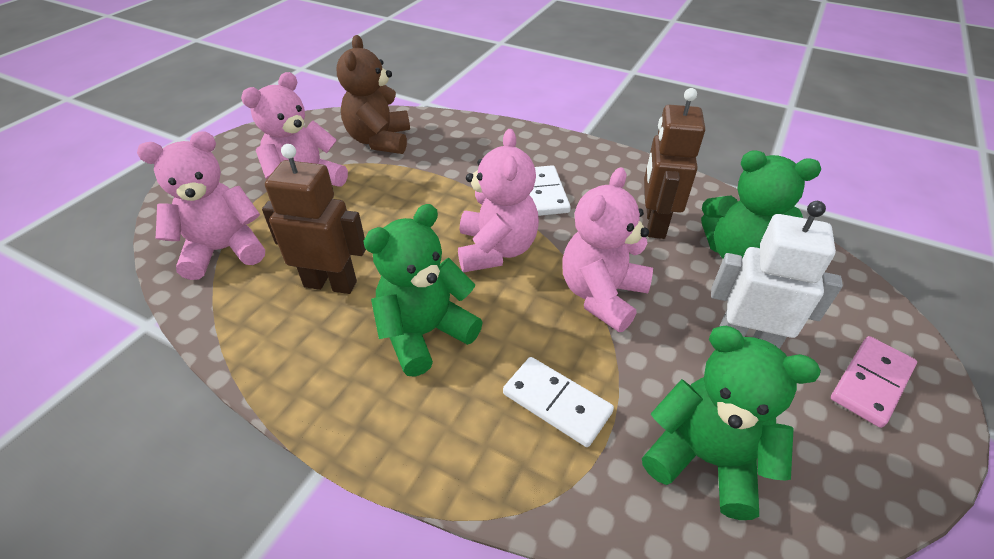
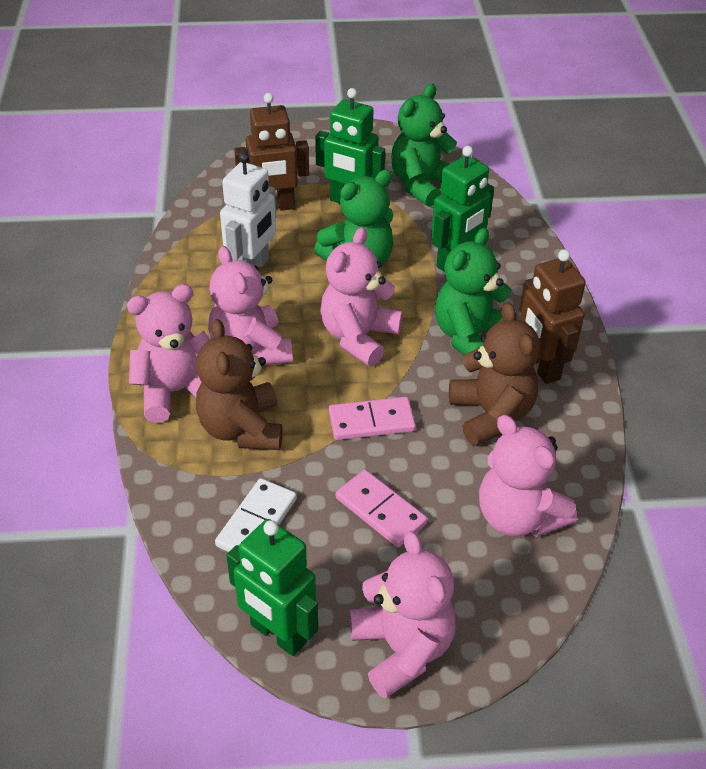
brown teddy bear: [336,35,410,154] = 1 -> [196,319,282,450] [449,302,540,446] = 2
green robot: none = 0 -> [226,519,318,656] [315,88,385,203] [431,146,494,272] = 3
pink domino: [831,336,917,428] = 1 -> [329,397,416,440] [336,470,427,547] = 2
pink teddy bear: [137,131,265,280] [241,72,348,187] [458,129,539,272] [562,167,653,332] = 4 -> [127,284,210,423] [208,246,293,365] [320,227,403,366] [349,531,456,699] [479,415,577,537] = 5
white domino: [503,357,614,447] [529,165,571,216] = 2 -> [215,478,297,552] = 1

